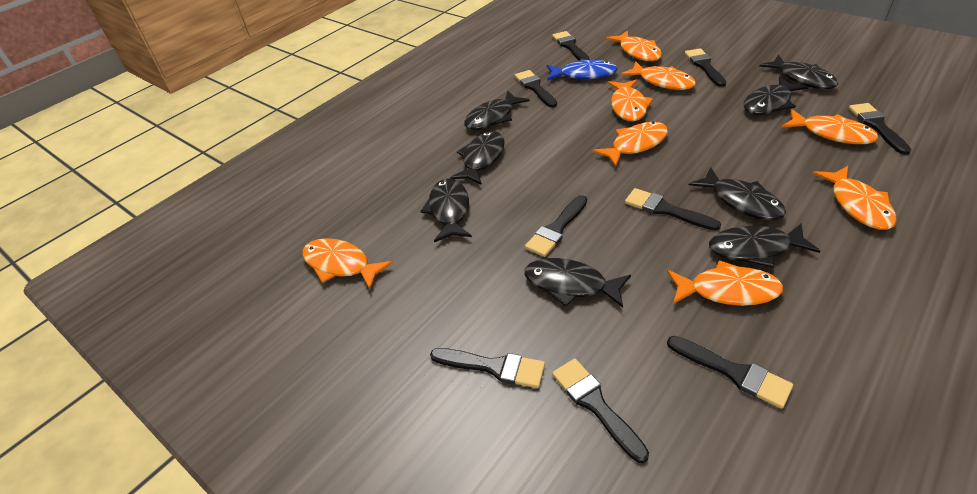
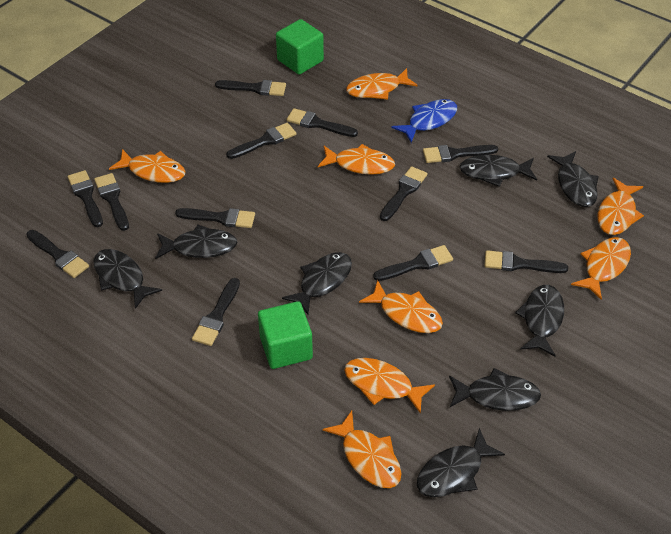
black brush: [430,348,545,388] [515,70,557,108] [525,195,587,257] [552,31,590,61] [552,359,649,463] [625,188,721,231] [667,336,793,409] [685,48,726,87] [849,103,911,155] = 9 -> [26,230,89,278] [68,170,103,227] [94,173,129,231] [175,208,255,228] [192,278,240,346] [215,80,286,96] [226,123,296,159] [286,108,358,137] [373,245,453,281] [380,166,427,221] [423,145,498,163] [484,250,568,273] = 12
green cube: none = 0 -> [258,301,313,369] [276,19,324,75] = 2

